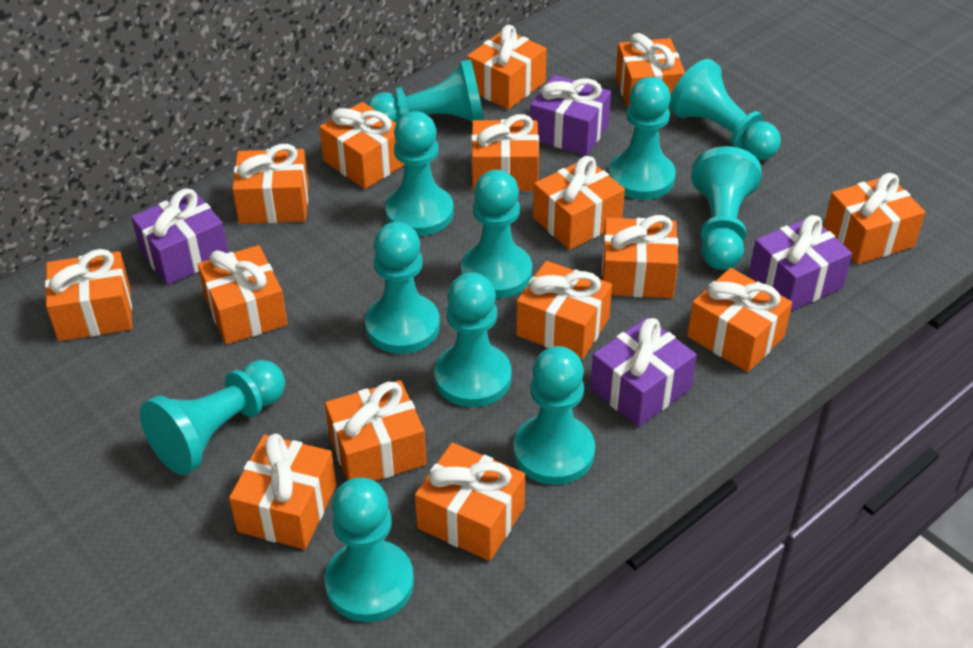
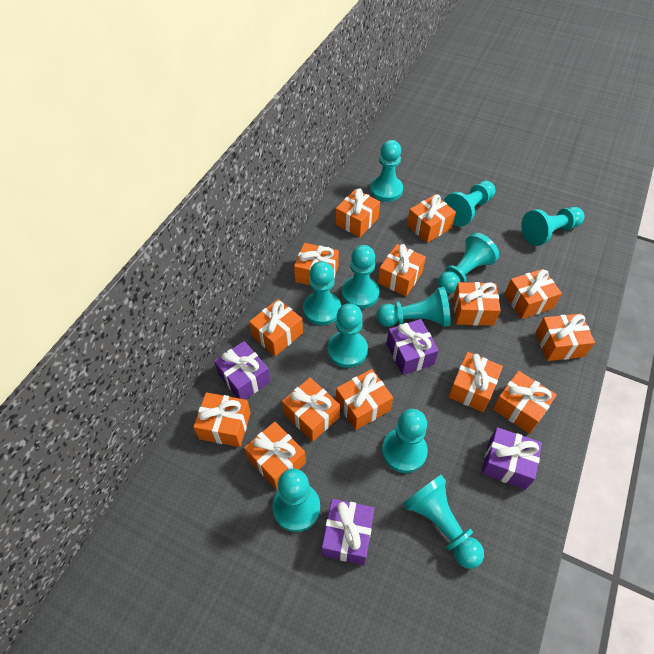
orange gift: [45,249,132,341] [198,245,288,345] [229,433,336,549] [232,144,309,224] [319,102,404,189] [325,380,426,481] [415,443,525,561] [467,25,547,109] [471,114,539,191] [516,261,612,360] [533,156,625,250] [601,215,678,298] [616,33,685,108] [687,268,792,372] [824,173,925,264] = 15 -> [193,392,251,447] [244,422,306,490] [249,299,303,356] [282,378,340,442] [294,243,339,285] [336,189,380,237] [336,369,393,430] [378,244,426,296] [407,194,456,243] [448,352,503,412] [453,282,501,326] [493,371,557,434] [504,269,562,319] [536,314,595,361] = 14

